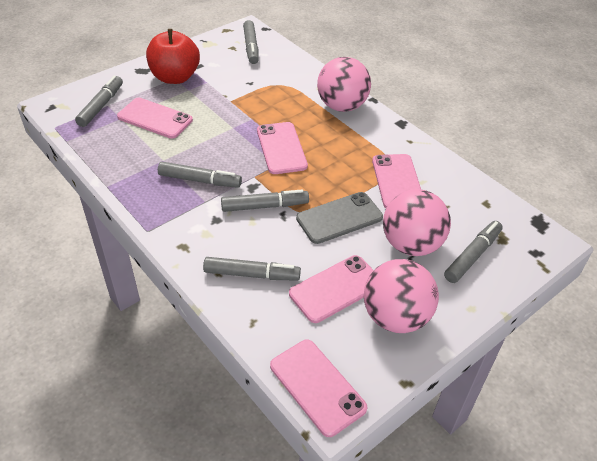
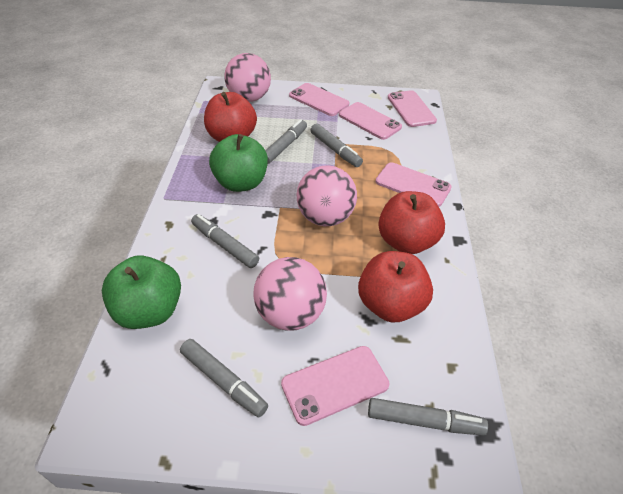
green apple: none = 0 -> [102,255,181,329] [209,134,268,192] = 2
grey marker: [75,76,123,127] [158,162,242,188] [203,257,301,281] [221,190,309,212] [243,20,259,64] [444,221,503,283] = 6 -> [180,339,268,418] [191,214,259,268] [265,119,307,164] [311,123,363,167] [368,398,488,436] = 5
grey phone: [296,192,383,244] = 1 -> none = 0
red apple: [146,29,200,84] = 1 -> [204,92,257,142] [358,251,433,322] [378,191,445,254] = 3

